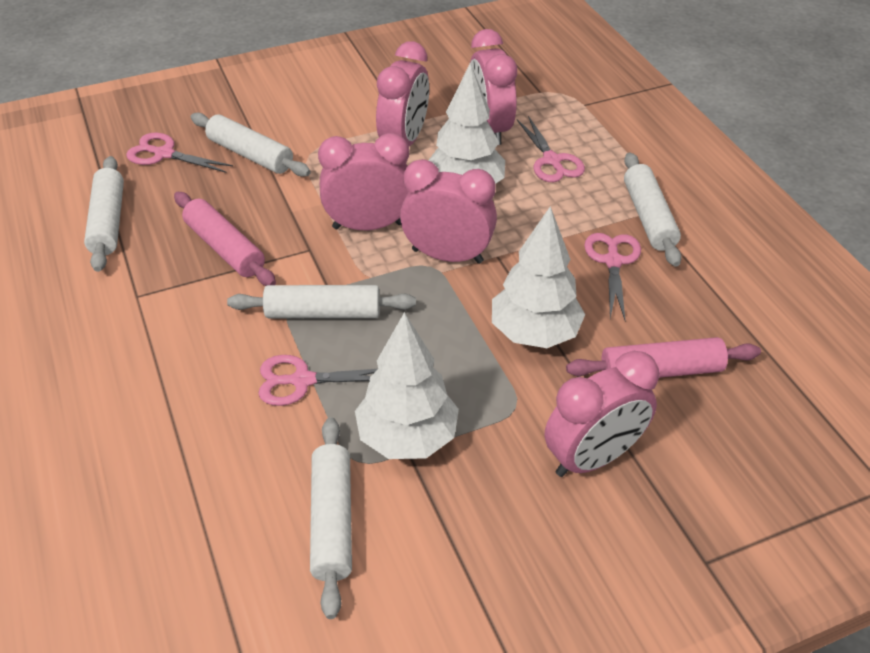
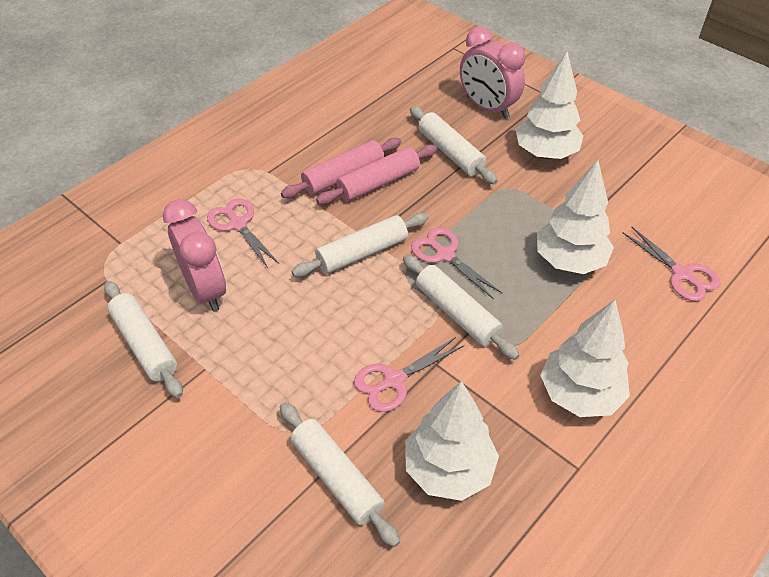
pink clock: [318,133,409,230] [376,41,429,146] [400,159,497,264] [470,29,517,145] [545,351,659,477] = 5 -> [163,199,226,312] [460,26,525,119] = 2
white tree: [355,312,459,459] [428,63,505,184] [492,206,585,348] = 3 -> [405,381,499,501] [516,51,583,159] [537,160,614,274] [540,300,630,417] = 4

